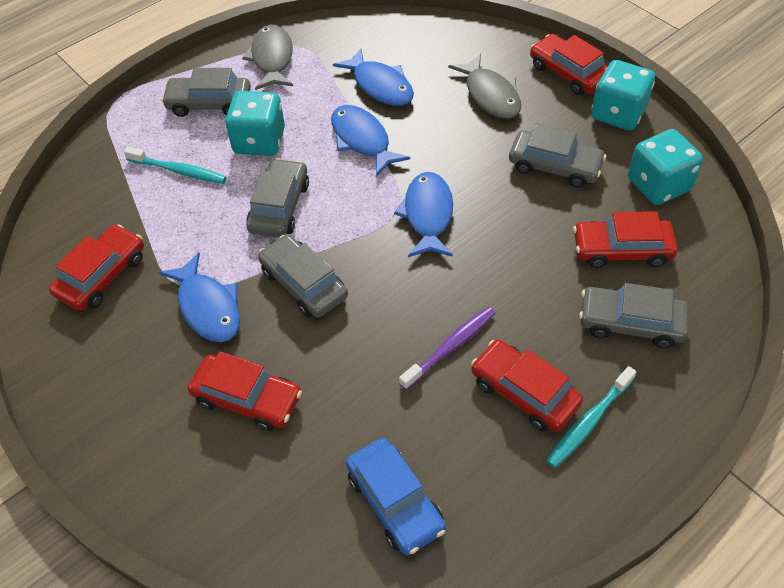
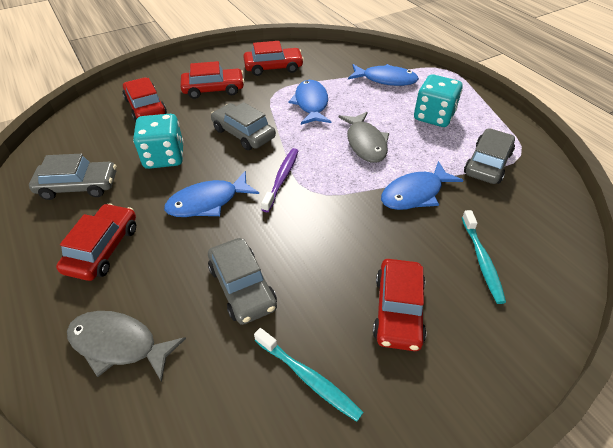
blue car: [346,438,446,555] = 1 -> none = 0
grey car: [161,68,251,117] [246,158,309,238] [258,235,348,318] [509,123,606,188] [579,283,688,348] = 5 -> [29,154,116,200] [208,238,277,325] [211,102,276,150] [464,128,515,184] = 4
turquoise dice: [225,91,285,156] [591,60,655,130] [628,129,703,205] = 3 -> [133,114,184,169] [414,75,463,127] = 2

